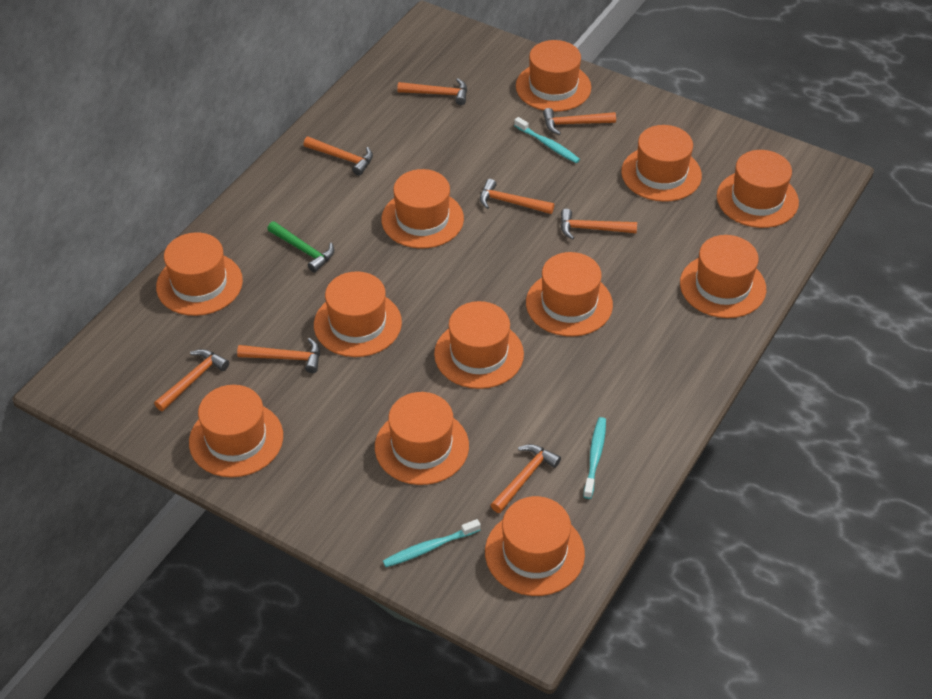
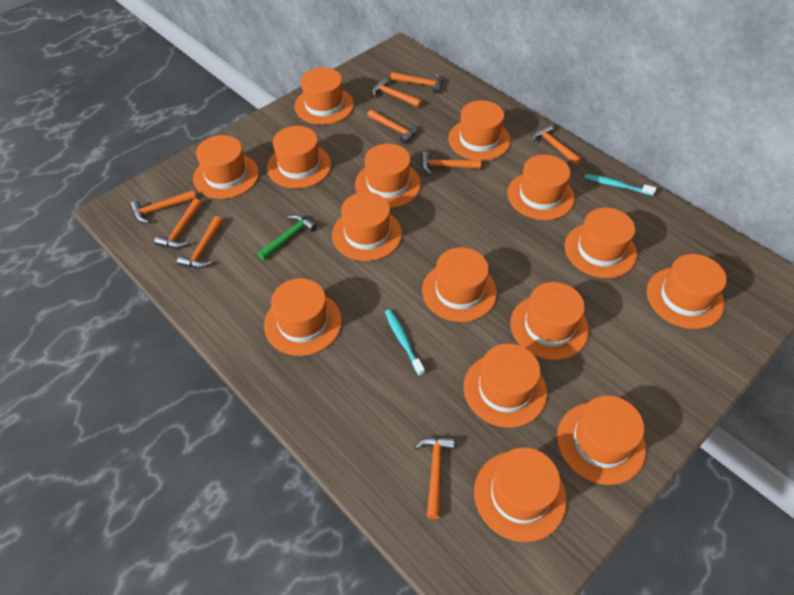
orange hammer: [154,349,229,411] [237,338,320,373] [303,137,373,176] [397,78,467,105] [480,179,554,214] [491,444,561,513] [543,108,616,135] [561,209,637,240] = 8 -> [130,190,196,223] [154,198,202,248] [177,216,223,268] [367,109,418,144] [372,78,423,108] [390,72,443,94] [414,437,455,519] [422,151,481,175] [533,124,582,166] = 9
orange hat: [156,232,243,316] [189,385,283,477] [314,271,402,357] [375,392,469,485] [381,169,464,249] [434,301,524,389] [485,496,585,596] [516,40,591,112] [526,252,613,337] [621,125,702,202] [680,235,766,318] [717,150,799,228] = 12 -> [193,135,259,199] [264,278,342,356] [267,126,331,189] [294,67,354,125] [332,192,402,261] [355,144,421,208] [422,247,497,322] [448,100,511,161] [464,344,547,428] [474,447,567,542] [508,155,575,220] [510,282,589,360] [557,396,646,485] [565,207,637,278] [647,254,727,329] = 15
turquoise toothbrush: [383,519,481,567] [514,117,580,163] [583,417,606,499] = 3 -> [385,309,425,376] [585,174,656,196] = 2

